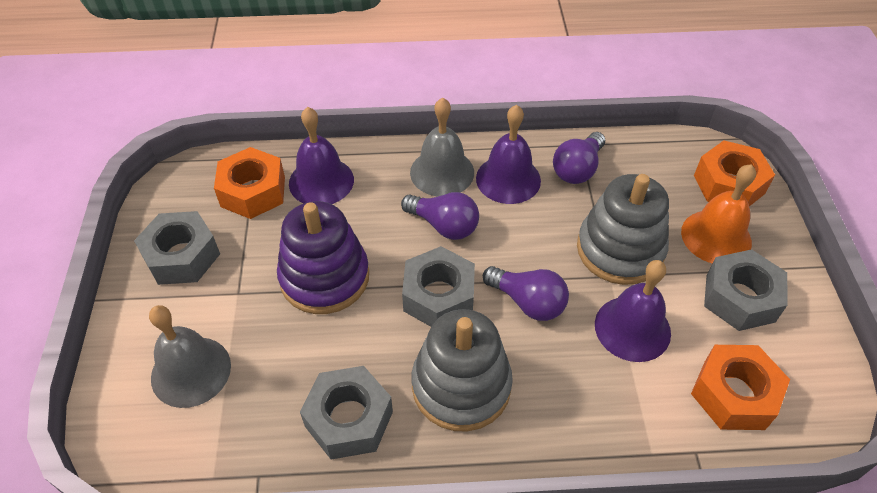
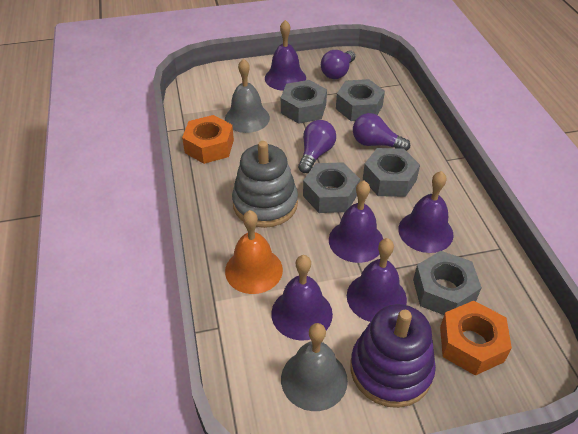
grey nut: [134,211,220,285] [300,366,393,460] [402,246,475,327] [704,249,787,331] = 4 -> [281,80,327,124] [303,162,360,213] [336,79,385,121] [363,148,420,197] [413,251,482,315] = 5
grey stacking toy: [412,309,513,432] [577,174,669,285] = 2 -> [232,141,298,228] = 1
orange nut: [214,147,285,219] [691,345,790,430] [694,140,775,206] = 3 -> [182,115,234,164] [440,301,512,376] = 2
purple bell: [289,107,354,204] [476,105,541,204] [595,260,671,362] = 3 -> [265,20,306,91] [271,255,333,341] [329,181,383,263] [347,238,407,322] [398,171,453,253] = 5

